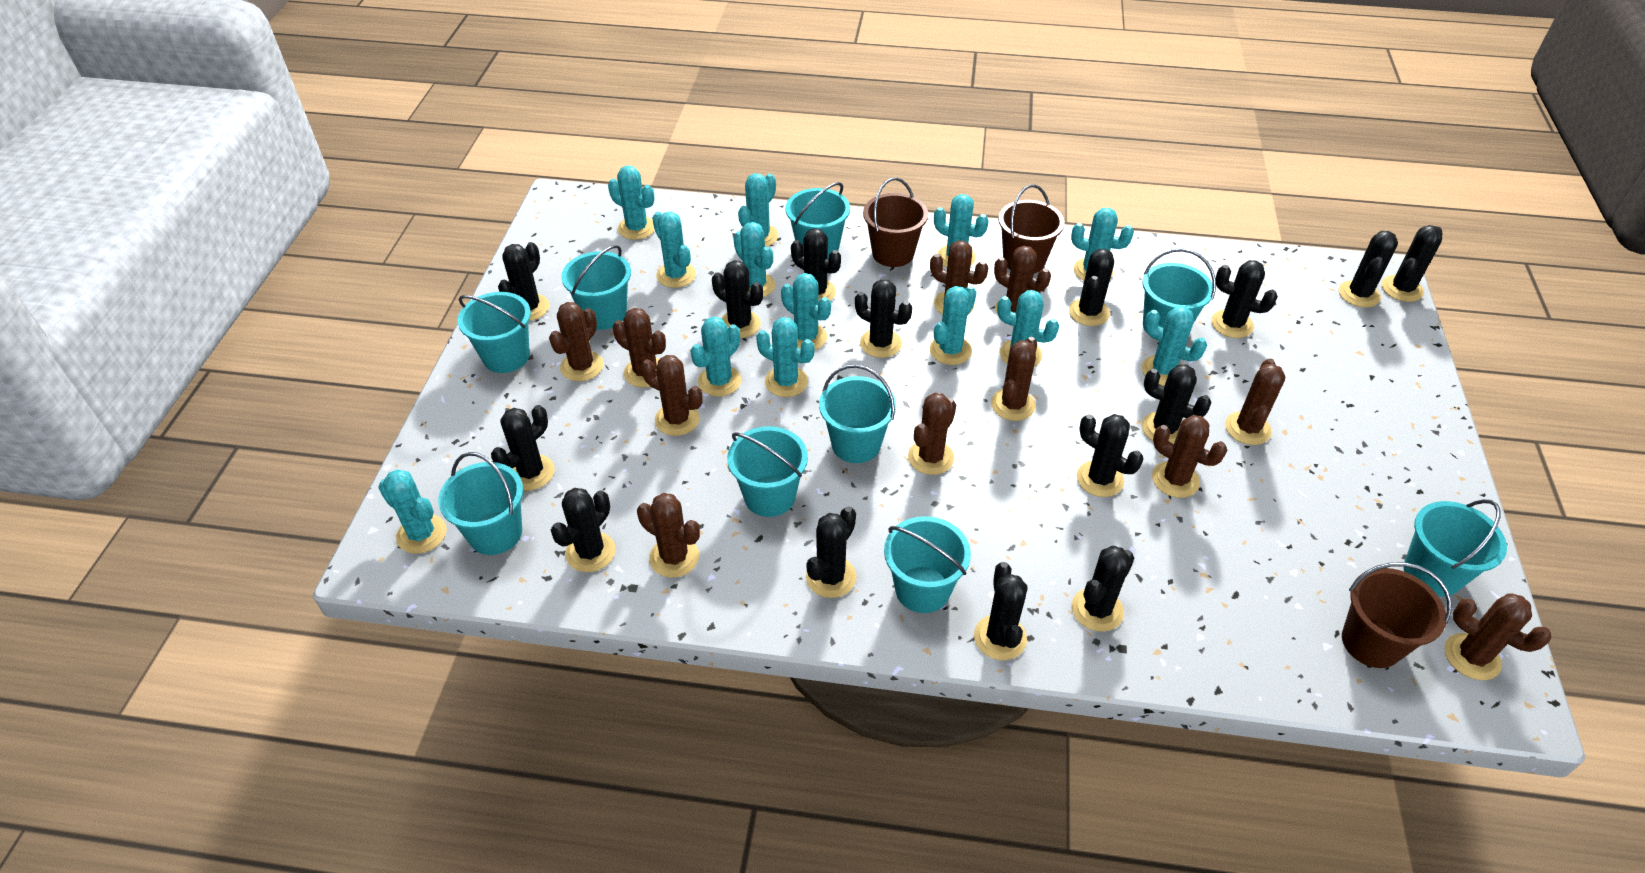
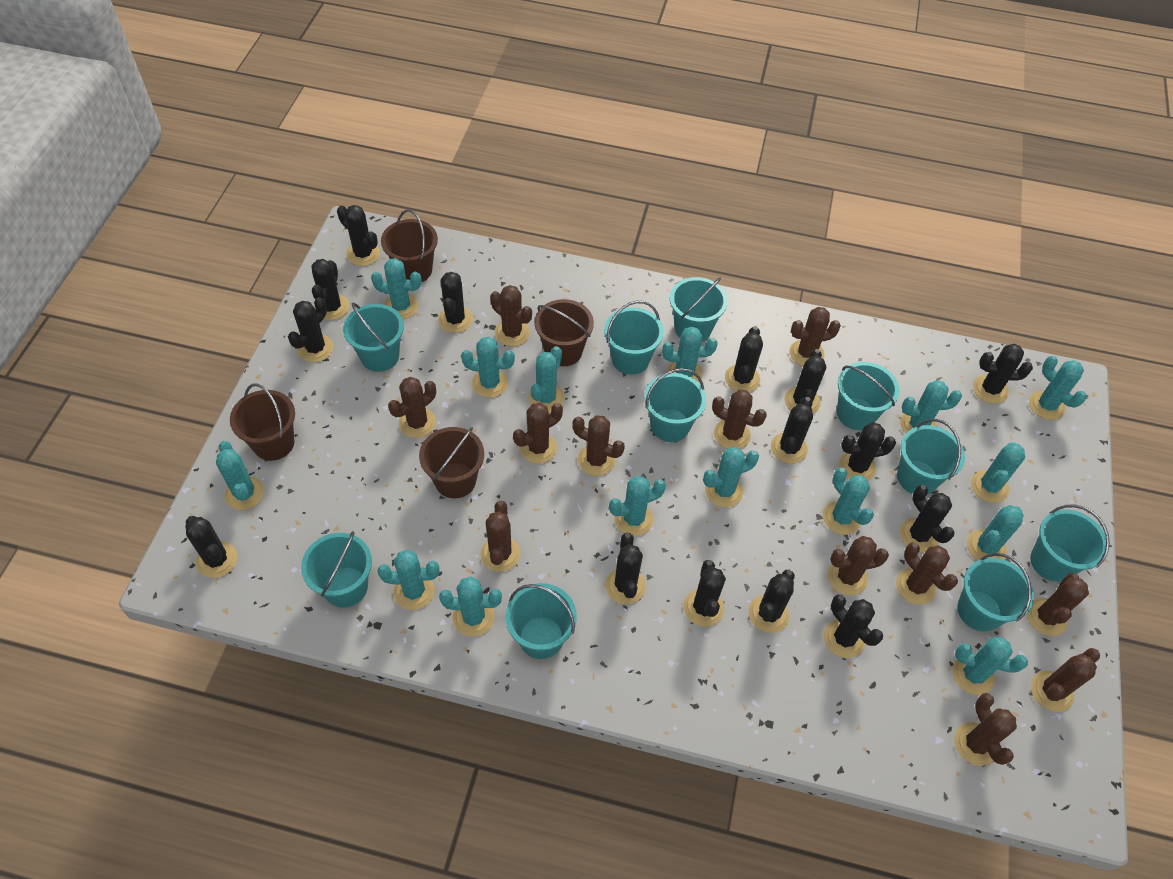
brown bucket: [863,177,928,267] [998,184,1065,273] [1342,562,1451,668] = 3 -> [230,384,295,461] [381,209,438,282] [419,427,484,498] [535,299,594,366] = 4
brown cactus: [549,302,603,381] [613,308,666,388] [637,493,700,578] [641,355,703,436] [908,393,956,475] [930,240,988,314] [991,337,1037,421] [994,246,1051,314] [1152,415,1227,498] [1225,359,1285,445] [1444,594,1551,680] = 11 -> [388,377,436,438] [480,501,521,572] [490,285,532,346] [513,403,563,464] [573,415,625,476] [712,390,767,449] [790,307,841,366] [828,536,889,595] [896,543,958,605] [954,693,1017,766] [1027,573,1089,636] [1031,648,1100,712] = 12
turquoise bucket: [438,452,523,555] [457,292,531,373] [561,245,631,330] [727,426,808,517] [785,182,850,260] [819,364,896,463] [884,516,971,613] [1143,248,1216,330] [1404,499,1507,597] = 9 -> [301,531,372,607] [343,303,404,372] [506,583,577,659] [604,301,664,375] [644,368,706,442] [670,277,728,342] [837,362,899,430] [897,419,965,494] [957,553,1034,631] [1030,504,1110,582] = 10
turquoise cactus: [378,469,447,554] [608,165,655,240] [652,212,696,288] [690,316,741,396] [733,222,775,297] [738,173,778,247] [756,317,814,397] [781,273,831,350] [930,285,977,365] [934,194,989,267] [997,290,1059,367] [1071,208,1134,281] [1142,306,1207,386] = 13 -> [216,441,265,510] [371,258,422,319] [377,549,439,610] [439,576,502,637] [461,337,515,398] [528,346,565,413] [609,476,666,536] [662,327,717,383] [703,447,759,507] [823,468,874,535] [900,380,962,434] [952,637,1028,695] [967,505,1024,560] [971,442,1025,503] [1029,356,1087,420] = 15

